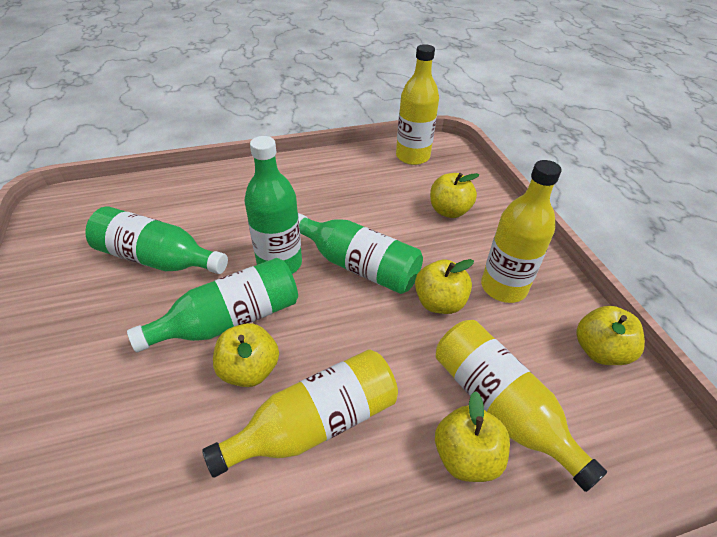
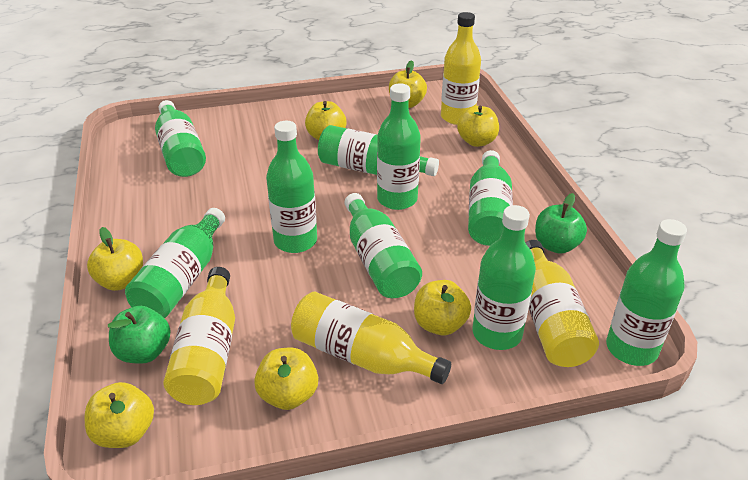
green apple: none = 0 -> [108,306,171,364] [535,193,587,254] = 2
green bottle: [86,206,228,274] [127,258,298,353] [245,136,302,274] [298,213,423,294] = 4 -> [125,208,225,318] [155,100,206,177] [266,121,317,253] [318,125,439,176] [344,193,422,298] [377,83,421,210] [468,150,513,246] [472,205,536,350] [606,219,687,366] = 9
yellow apple: [213,323,279,387] [415,259,474,314] [430,173,479,218] [435,391,510,482] [576,306,645,365] = 5 -> [85,382,154,448] [87,227,143,291] [254,348,318,410] [305,101,347,140] [389,60,427,108] [414,280,471,335] [457,106,499,147] = 7

